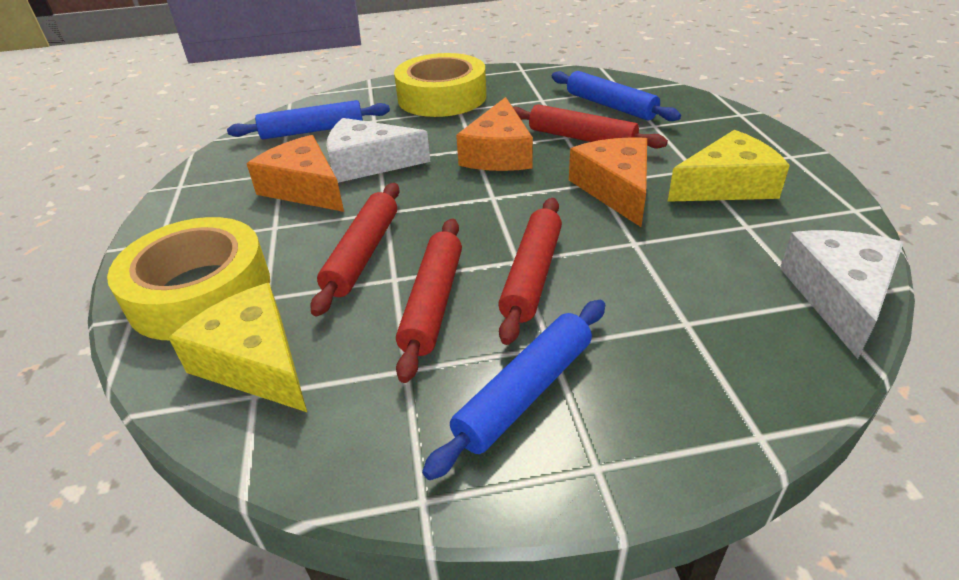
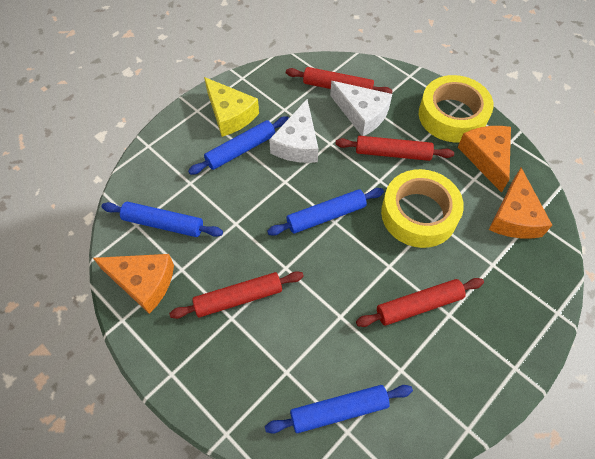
blue rolling pin: [227,100,390,139] [422,300,605,480] [552,71,681,121] = 3 -> [102,202,223,237] [188,116,289,175] [265,385,413,434] [267,188,384,236] = 4
yellow cheese: [169,283,308,413] [667,130,790,202] = 2 -> [204,77,259,137] = 1

